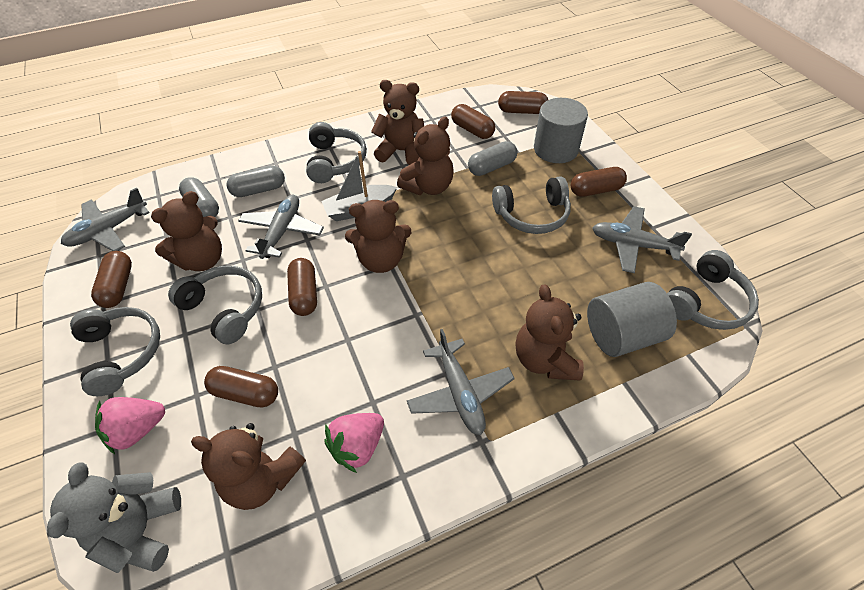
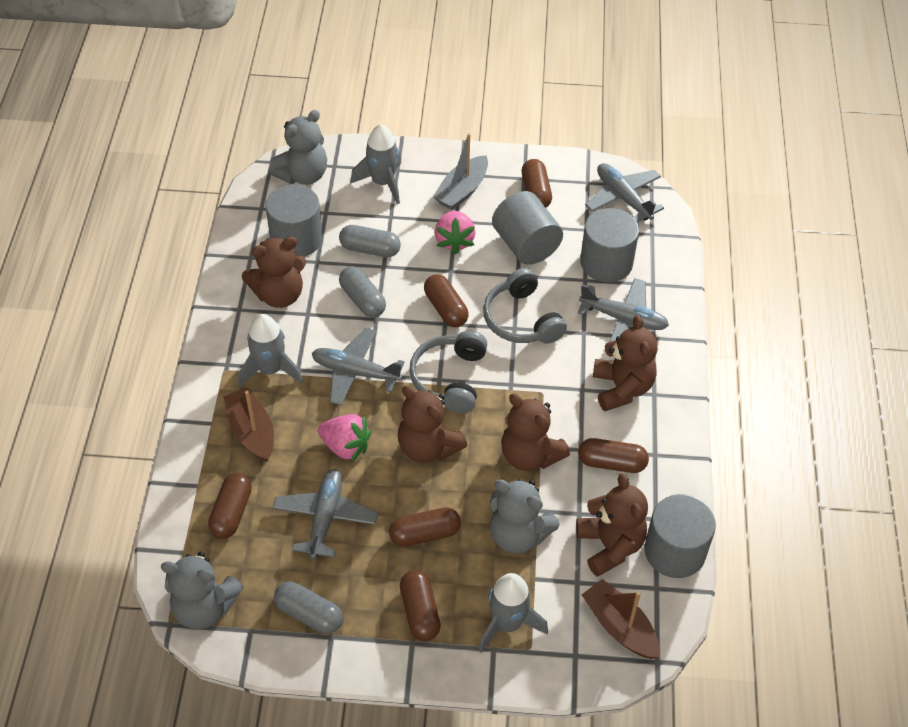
brown boat: none = 0 -> [223,387,274,462] [582,579,660,659] = 2
brown teddy bear: [151,191,222,271] [191,423,306,510] [345,200,412,273] [371,80,424,165] [397,117,454,195] [516,284,584,381] = 6 -> [242,236,306,308] [398,385,467,463] [501,393,570,471] [576,473,648,577] [593,315,658,411] = 5
grey cylinder: [534,98,588,163] [587,282,677,357] = 2 -> [265,184,323,257] [492,191,563,265] [580,208,639,282] [644,494,716,578] = 4
grey headphones: [70,307,160,396] [168,266,262,344] [306,122,367,183] [492,176,571,234] [667,250,759,330] = 5 -> [409,331,487,413] [483,268,567,344] = 2
grey rocket: none = 0 -> [238,314,303,388] [350,124,401,204] [479,573,548,652] = 3
grey teddy bear: [47,462,181,573] = 1 -> [161,552,244,630] [269,110,327,185] [490,479,560,554] = 3

